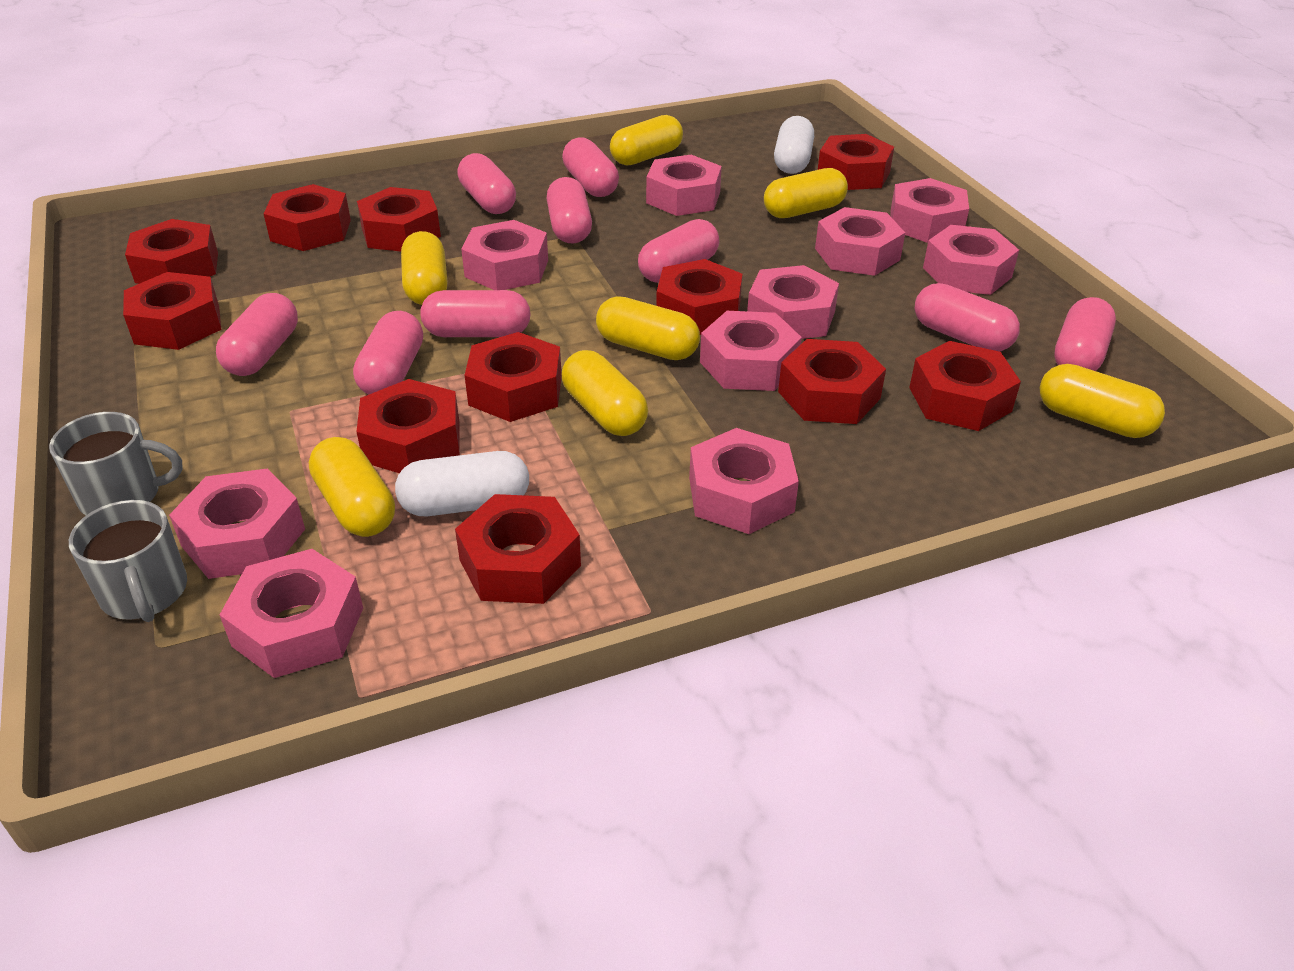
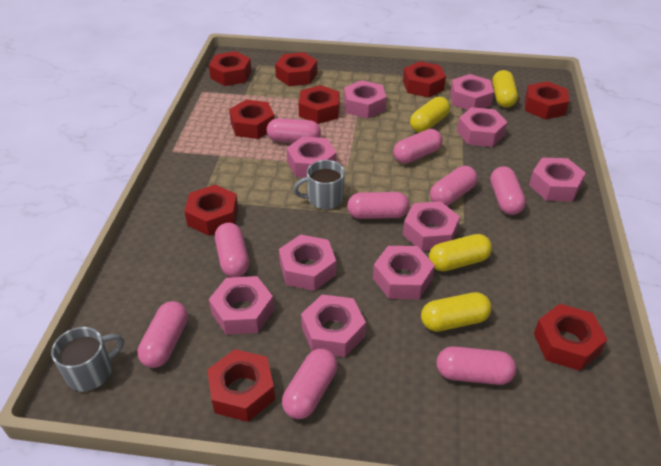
red nut: [123,272,221,350] [125,219,218,284] [264,184,351,251] [357,187,441,252] [357,379,460,473] [455,494,581,604] [465,332,562,422] [656,259,742,335] [778,339,886,424] [818,134,894,190] [909,341,1021,431] = 11 -> [184,185,238,236] [207,349,275,422] [209,51,252,86] [229,100,274,139] [275,52,317,86] [298,85,340,124] [403,61,446,98] [525,81,569,120] [534,304,608,371] = 9
white capsule: [395,451,529,516] [774,116,814,174] = 2 -> none = 0
yellow capsule: [309,437,395,537] [401,231,447,305] [562,350,648,436] [596,296,700,360] [610,115,683,166] [764,168,848,218] [1040,364,1165,438] = 7 -> [410,97,450,132] [421,292,492,332] [429,234,492,271] [492,70,518,108] = 4

